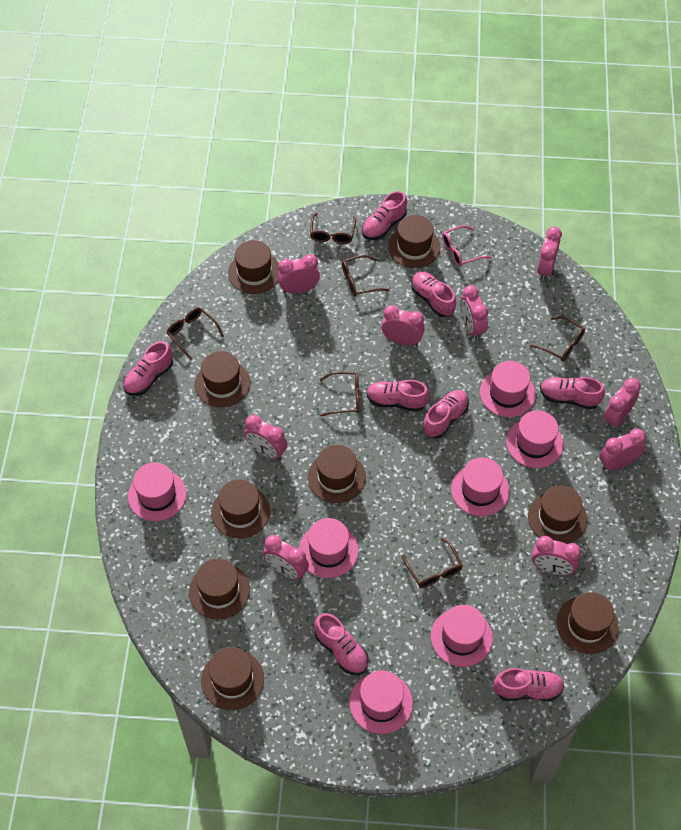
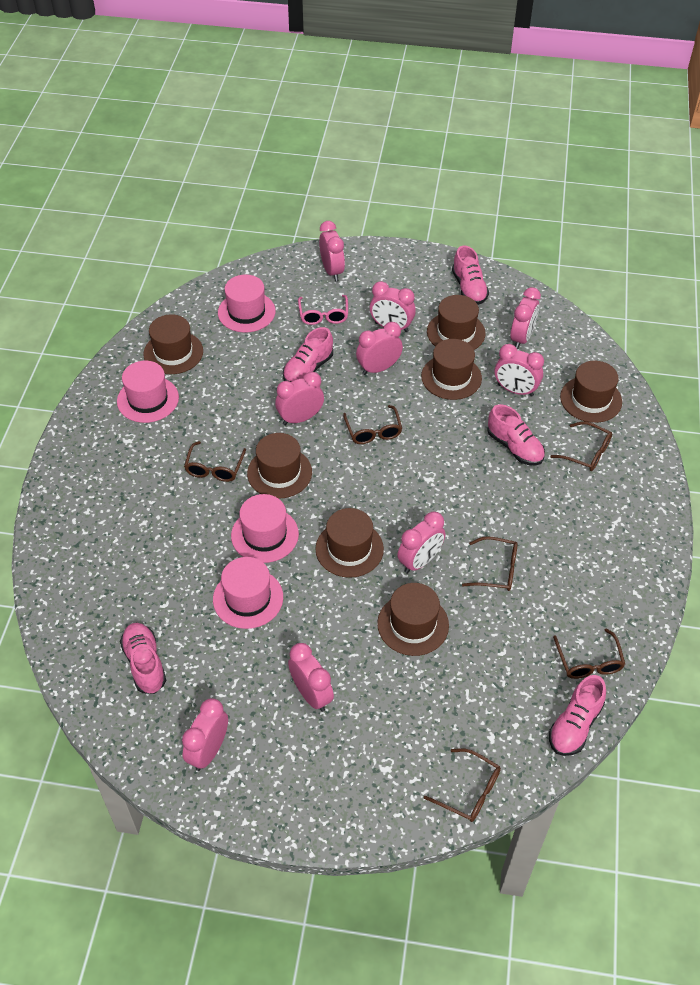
brown hat: [189,558,250,620] [195,351,250,407] [201,647,264,710] [211,479,270,538] [228,240,279,294] [308,445,366,503] [388,215,441,268] [528,485,587,544] [556,592,619,654] = 9 -> [143,314,203,374] [247,433,312,499] [315,508,384,578] [377,583,449,656] [421,339,482,400] [427,295,486,350] [560,361,622,423] = 7
pink hat: [128,462,187,521] [299,518,359,578] [349,670,413,734] [431,605,493,667] [451,458,510,516] [480,361,536,417] [506,410,564,468] = 7 -> [117,361,179,423] [213,557,283,629] [218,274,276,332] [231,494,299,563] = 4
pink shoe: [123,341,173,396] [314,613,369,675] [362,191,407,240] [366,380,429,412] [411,272,456,317] [423,390,469,438] [493,668,564,701] [540,377,605,409] = 8 -> [120,623,166,694] [283,327,333,382] [452,246,489,305] [488,404,545,465] [549,675,606,756] = 5

